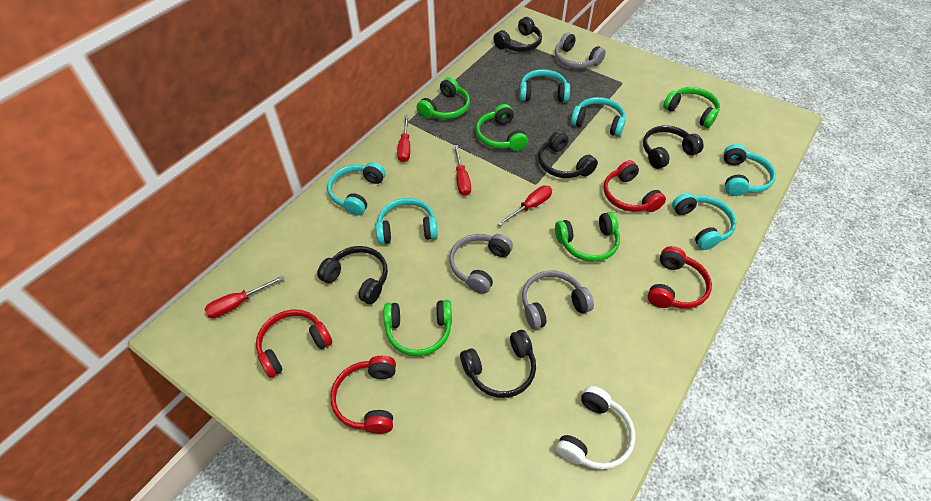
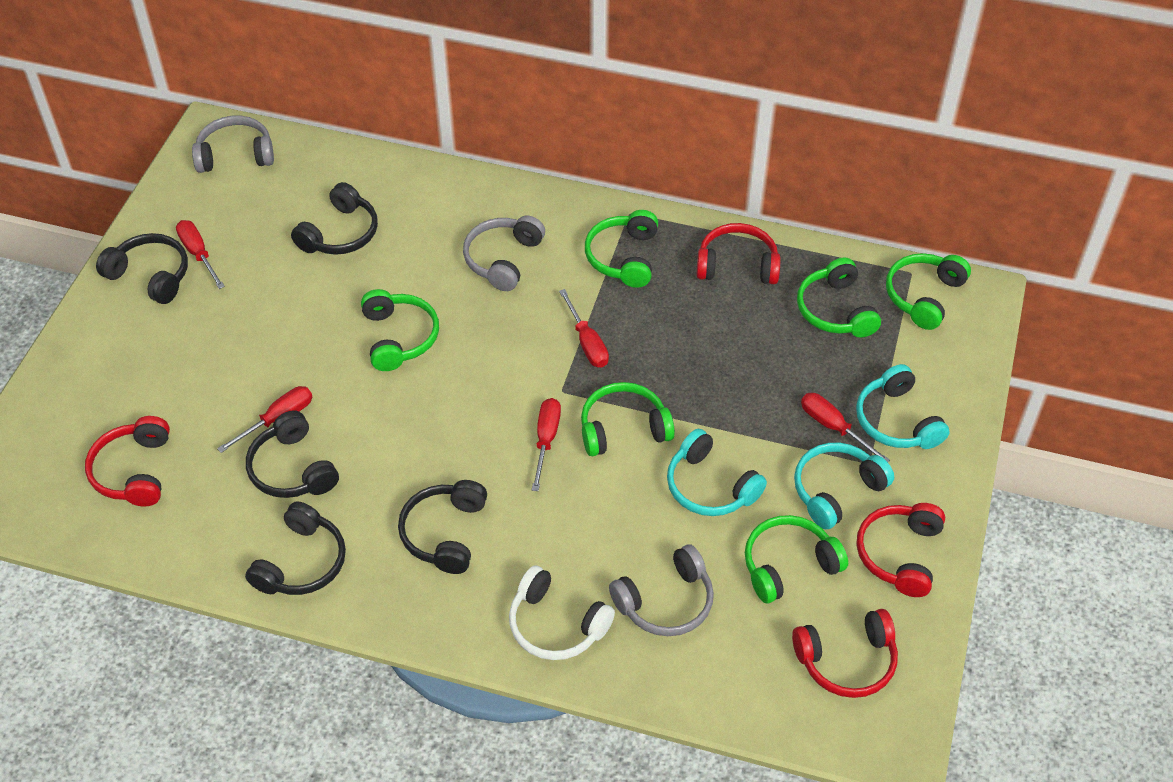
green headphones: [384,300,452,356] [417,77,470,119] [476,104,528,151] [555,212,620,262] [663,87,720,128] = 5 -> [361,289,439,371] [581,382,675,456] [585,210,658,288] [745,515,848,603] [797,258,881,337] [886,253,971,330] = 6
red screwdriver: [204,275,284,318] [397,115,410,162] [454,145,471,196] [497,185,552,226] = 4 -> [176,220,225,289] [217,386,312,453] [532,398,561,491] [559,289,609,368] [801,393,890,462] = 5
turquoise headphones: [327,162,385,216] [376,198,438,244] [519,69,570,102] [571,97,626,137] [672,193,737,250] [723,144,776,196] = 6 -> [667,429,767,516] [794,443,894,529] [856,364,950,449] = 3

